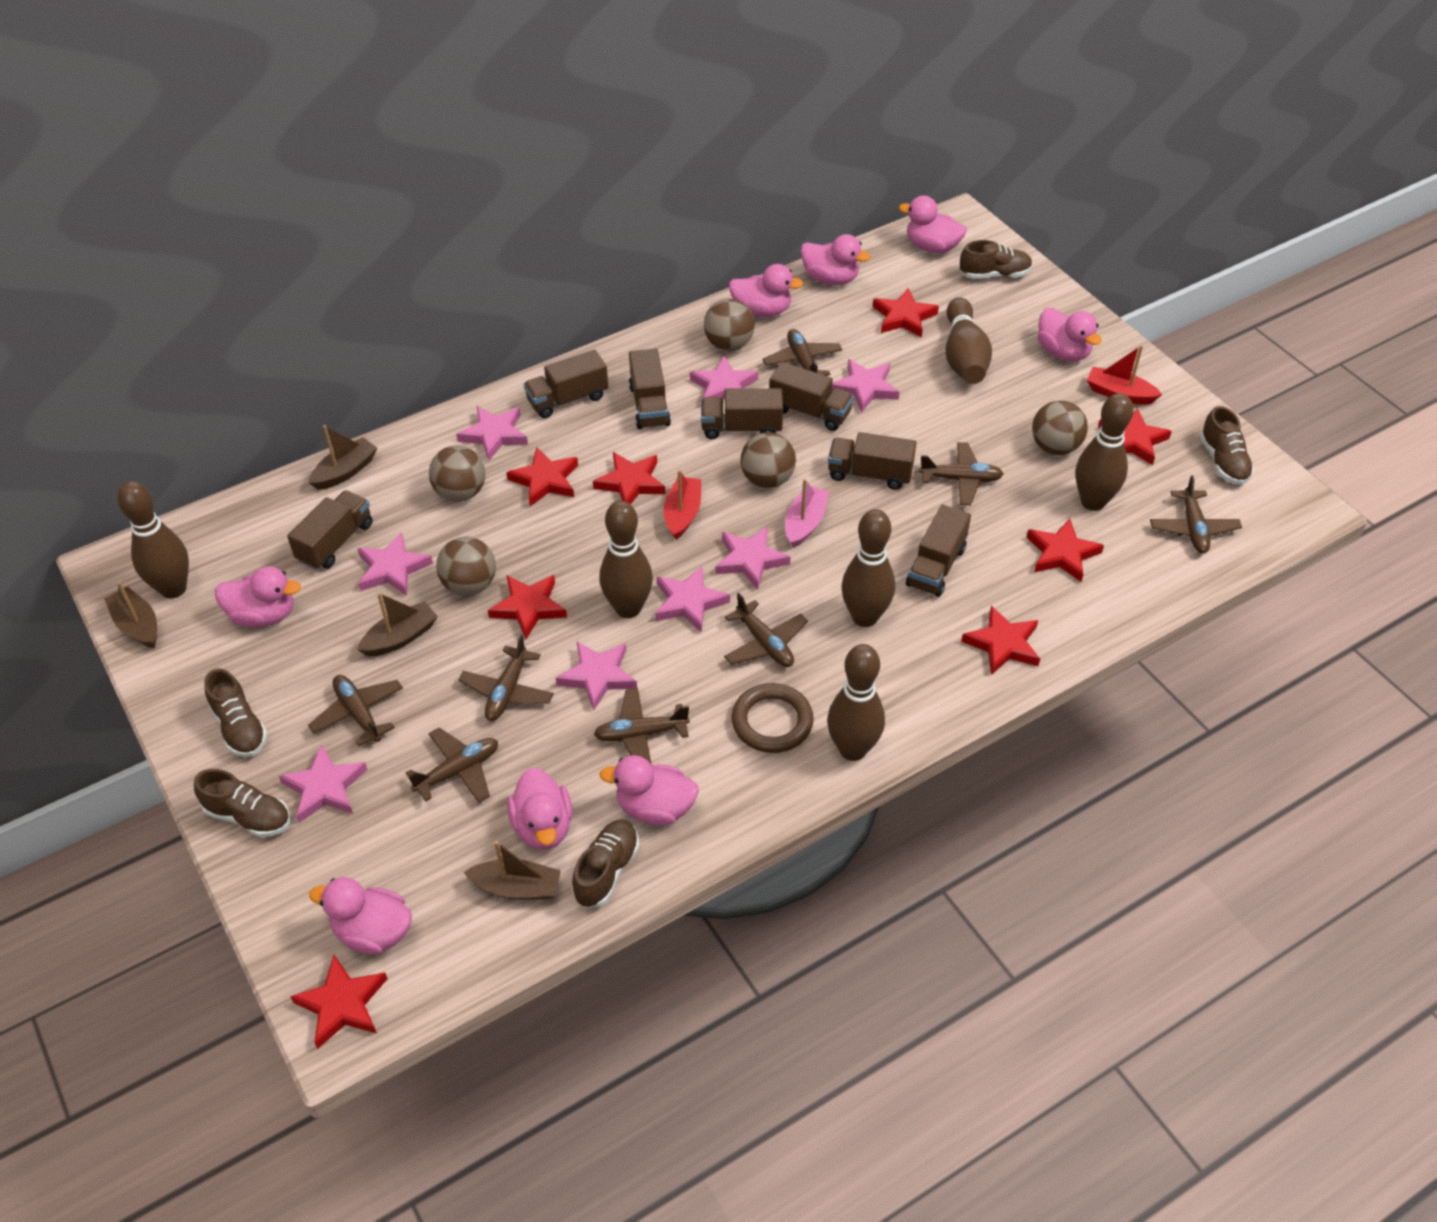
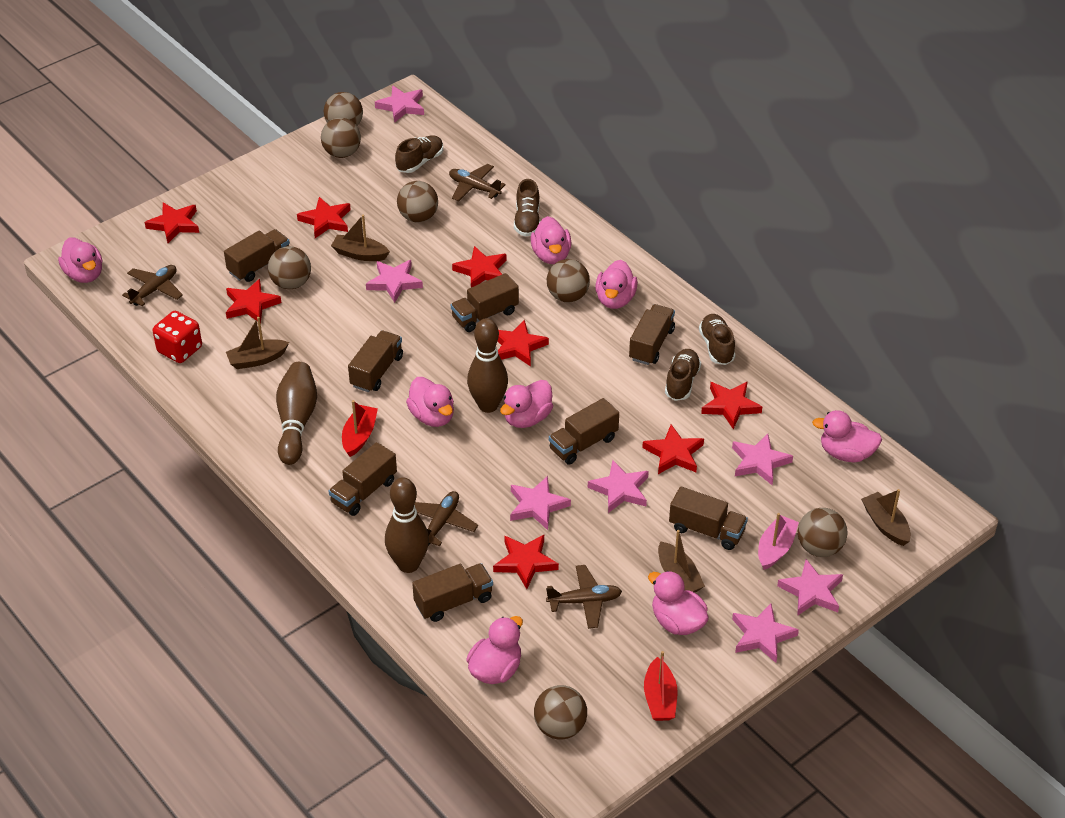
brown ball: [429,446,485,502] [436,537,496,596] [704,299,755,351] [741,432,796,488] [1032,400,1088,455] = 5 -> [268,246,311,289] [321,118,361,158] [324,92,363,126] [397,181,438,223] [534,685,587,740] [547,259,590,302] [798,508,848,557] = 7
brown bowling pin: [117,481,189,598] [600,501,653,618] [827,644,885,761] [841,509,895,627] [946,297,992,384] [1076,393,1133,511] = 6 -> [276,362,317,465] [385,477,429,573] [467,319,508,413] = 3
brown plane: [308,675,403,747] [406,728,498,803] [458,634,554,721] [594,688,690,764] [724,593,808,667] [762,329,842,376] [919,442,1003,505] [1150,475,1242,553] = 8 -> [122,265,183,306] [414,491,478,546] [449,164,506,201] [546,565,622,629] = 4
brown ring: [731,683,814,753] = 1 -> none = 0
brown shoe: [194,769,290,837] [204,668,268,757] [572,819,639,907] [960,240,1033,279] [1200,406,1254,485] = 5 -> [395,135,443,173] [514,179,540,237] [665,349,701,401] [699,314,735,365] = 4
brown truck: [287,490,373,570] [524,349,608,418] [629,348,671,429] [701,388,783,439] [769,362,854,431] [828,432,917,490] [906,504,971,597] = 7 -> [224,229,290,282] [329,442,397,516] [348,330,403,392] [412,563,493,622] [451,273,519,332] [549,398,619,465] [629,304,675,365] [669,486,748,550] = 8
pink star: [279,744,368,823] [357,532,433,596] [456,406,528,461] [555,641,637,711] [655,566,730,633] [690,356,758,399] [715,526,790,590] [832,359,899,413] = 8 -> [366,260,423,303] [375,85,424,122] [510,476,571,530] [588,460,649,513] [732,434,793,485] [732,603,799,663] [777,559,843,616] = 7
red dice: none = 0 -> [153,311,202,363] = 1

